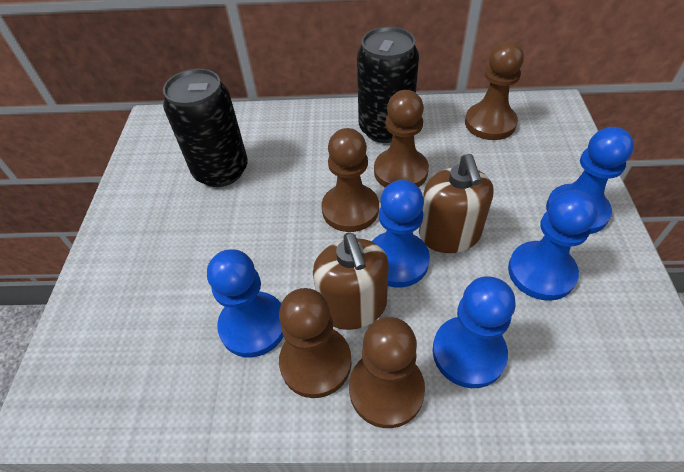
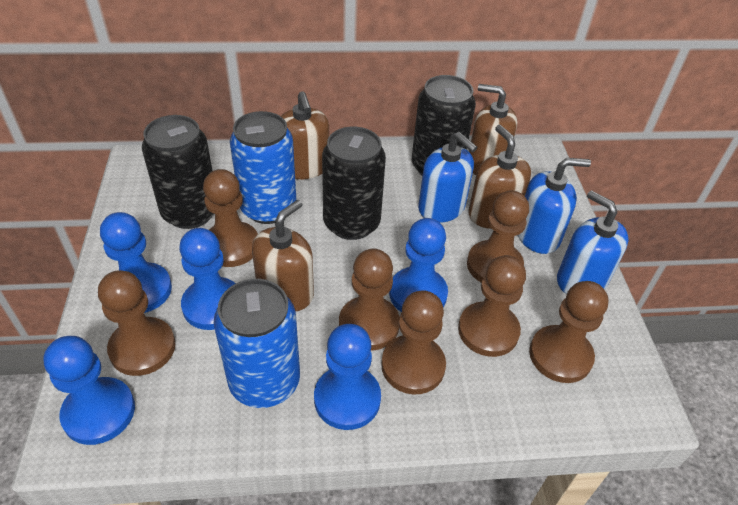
black can: [163,69,248,187] [357,27,419,143] = 2 -> [142,115,214,229] [322,127,386,240] [412,75,476,176] = 3
blue can: none = 0 -> [214,279,300,408] [230,111,296,224] = 2
blue soap dispenser: none = 0 -> [418,132,477,223] [518,158,591,254] [557,190,629,294] = 3
brown pawn: [279,288,352,398] [321,128,379,232] [349,317,425,428] [374,90,429,187] [465,41,524,140] = 5 -> [98,270,176,376] [203,169,258,267] [339,249,400,351] [381,290,446,394] [458,255,526,357] [467,190,529,283] [529,281,608,383] = 7
brown soap dispenser: [313,233,389,330] [419,154,494,253] = 2 -> [252,200,314,311] [281,91,329,179] [468,125,531,229] [469,84,517,175] = 4

